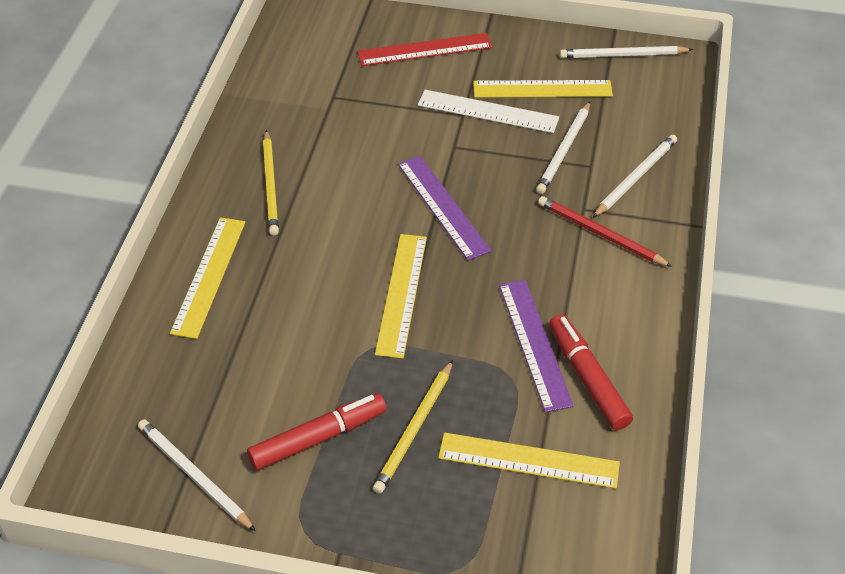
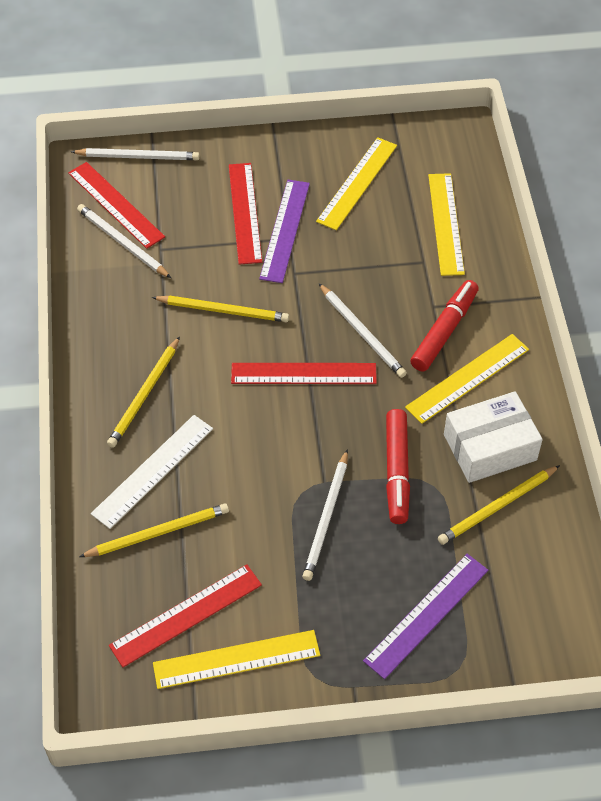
red pencil: [538,196,672,267] = 1 -> none = 0
red ruler: [357,33,492,66] = 1 -> [68,162,165,249] [109,564,262,667] [229,163,262,265] [231,363,377,384] = 4
white box: none = 0 -> [444,391,543,483] = 1
yellow pencil: [263,130,279,235] [373,360,453,494] = 2 -> [79,503,229,557] [107,336,180,448] [152,295,289,322] [438,465,560,545] = 4

